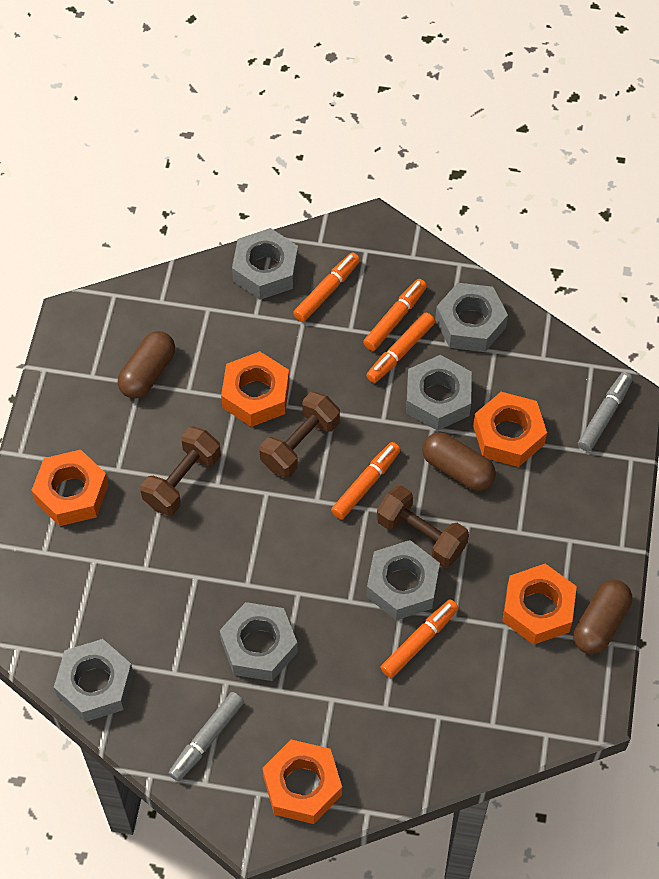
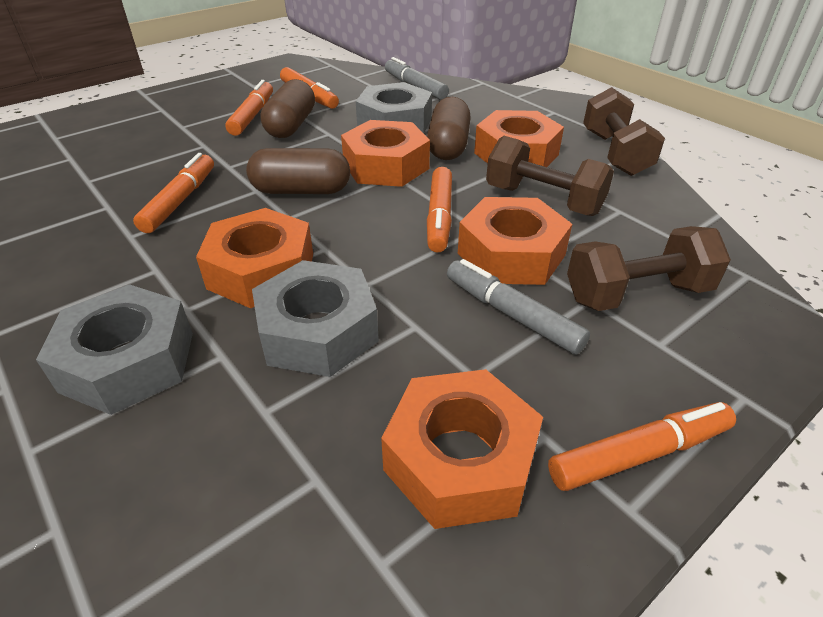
grey nut: [54,639,134,722] [220,602,298,681] [232,228,298,300] [366,540,440,620] [406,355,472,431] [435,283,508,352] = 6 -> [36,284,193,415] [252,260,379,377] [356,82,432,133] = 3

